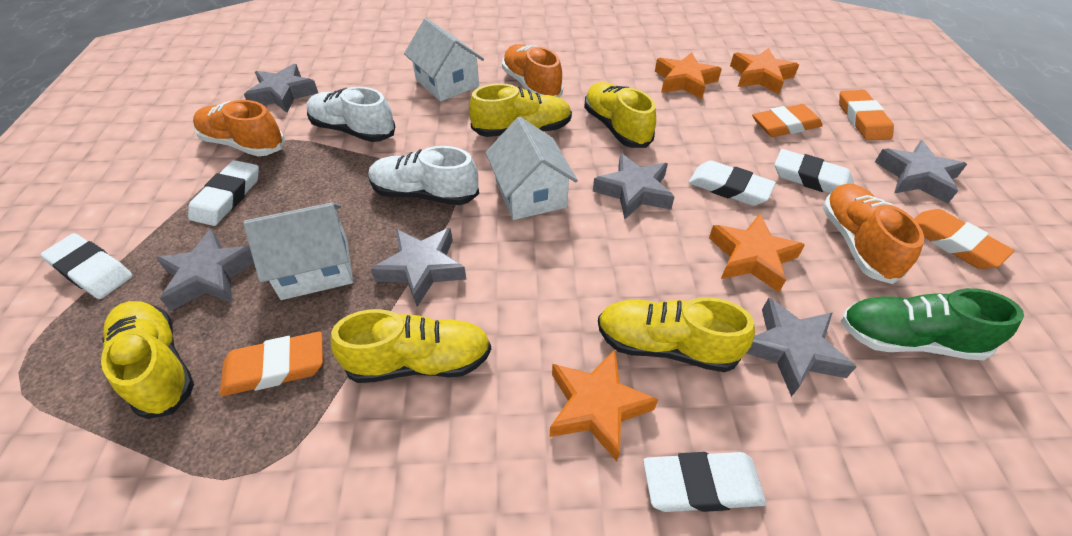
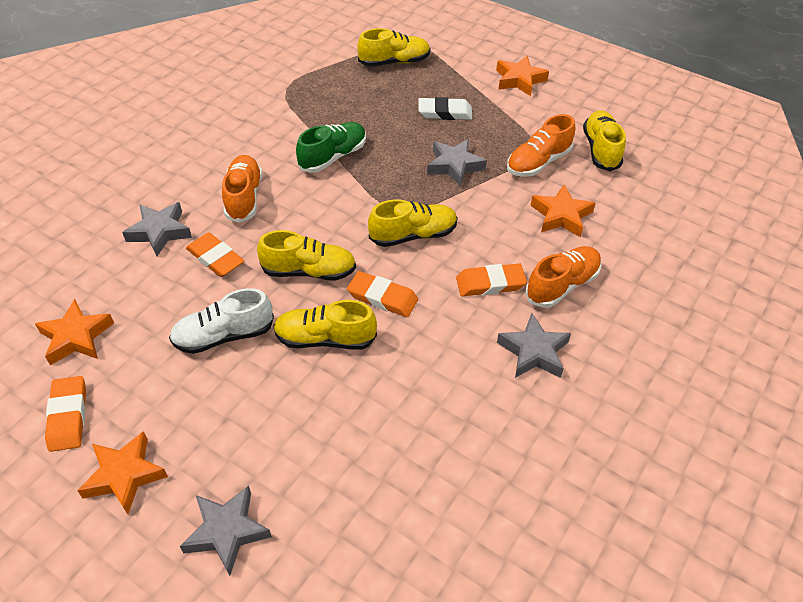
grey star: [156,229,254,311] [244,64,318,113] [371,228,466,307] [593,153,675,219] [747,297,856,397] [875,140,967,204] = 6 -> [122,202,192,256] [180,486,272,576] [427,139,487,187] [497,313,571,378] = 4
white eraser: [40,233,133,299] [188,160,259,226] [643,452,766,512] [689,160,776,206] [774,149,854,193] = 5 -> [418,97,472,120] = 1
white house: [243,202,353,300] [404,18,484,102] [485,117,578,220] = 3 -> none = 0
white shoe: [307,87,395,142] [368,146,479,205] = 2 -> [169,288,274,354] = 1

